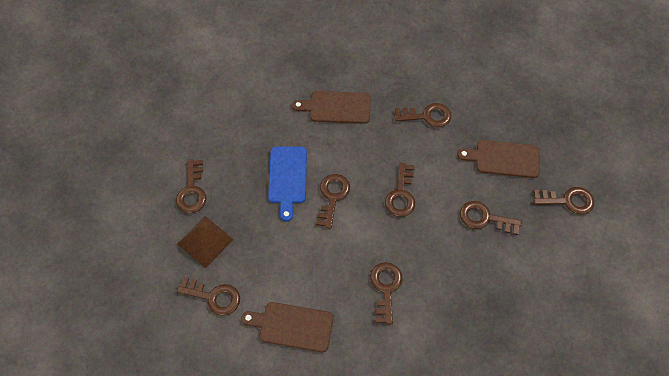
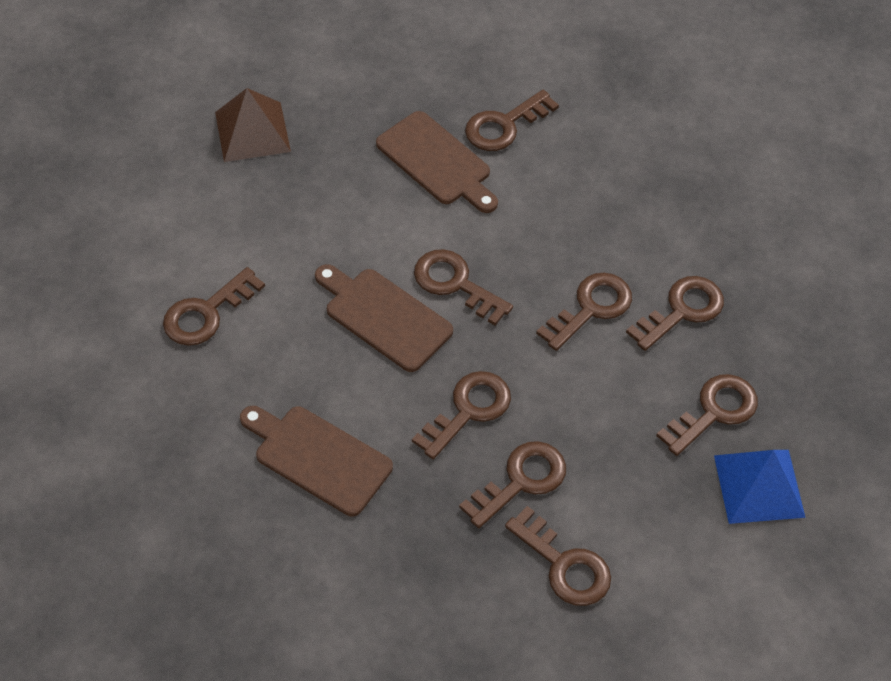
blue cutting board: [268,147,307,221] = 1 -> none = 0
blue pyramid: none = 0 -> [714,450,806,524] = 1
brown key: [176,159,206,213] [177,277,240,316] [316,174,350,229] [370,262,402,325] [385,163,415,217] [395,103,451,127] [460,201,521,235] [533,187,594,214] = 8 -> [163,267,265,346] [412,371,511,459] [414,249,513,326] [459,441,566,528] [465,90,559,151] [505,506,611,606] [536,272,632,351] [626,276,724,351] [656,374,758,456] = 9

